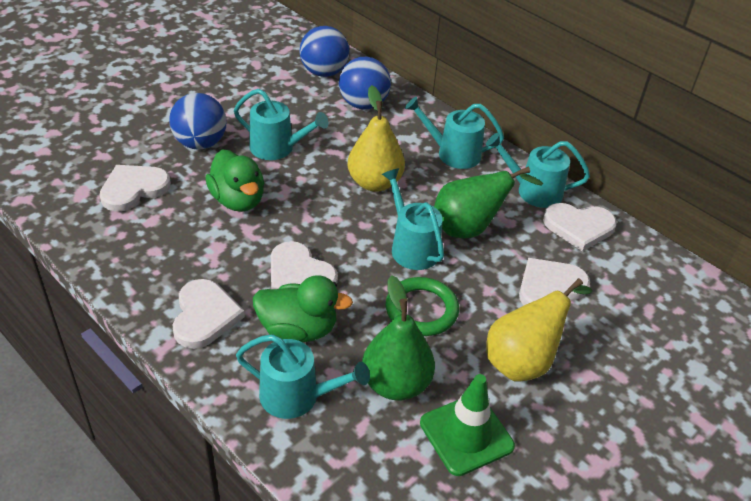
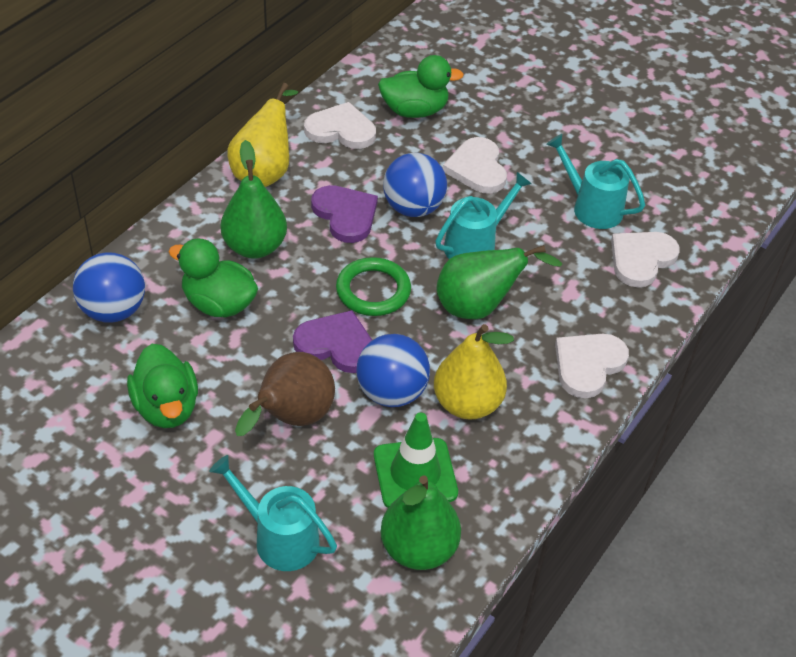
brown pear: none = 0 -> [235,352,335,436] = 1
green duck: [206,150,264,212] [253,275,353,342] = 2 -> [127,344,198,428] [169,239,258,318] [378,55,464,118] = 3
green pear: [362,275,435,401] [434,166,543,238] = 2 -> [220,140,287,259] [380,475,461,570] [436,245,562,319] = 3
purple heart: none = 0 -> [293,310,372,373] [311,185,378,243] = 2
turquoise watering can: [234,89,329,160] [236,334,370,419] [382,168,444,270] [405,96,504,169] [486,133,590,208] = 5 -> [209,455,337,571] [435,172,532,259] [546,134,645,229] = 3
white heart: [100,165,171,211] [173,279,245,349] [271,241,338,289] [519,258,590,305] [543,203,617,251] = 5 -> [304,102,376,149] [443,137,507,194] [555,334,629,398] [611,232,680,288] = 4

